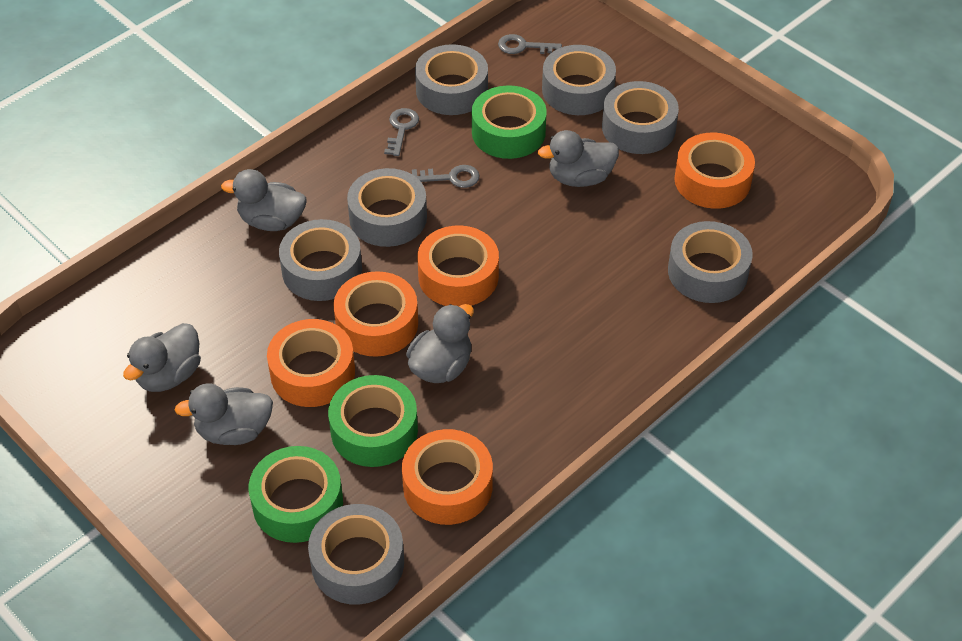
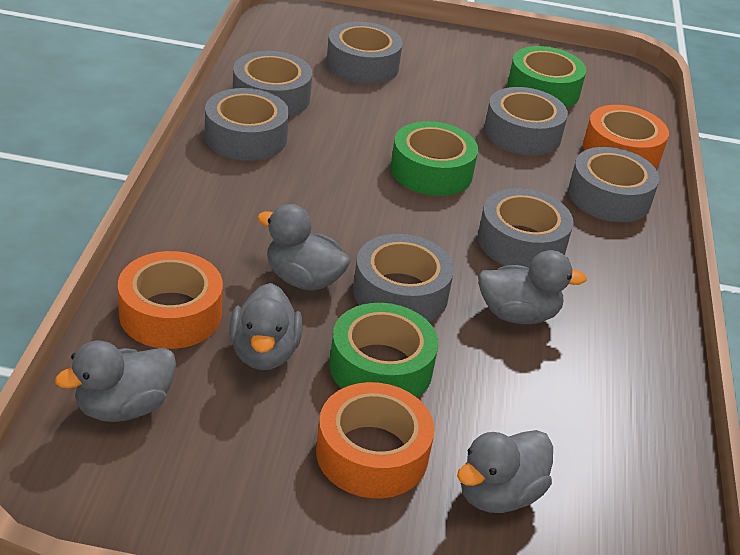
grey key: [384,108,419,156] [412,165,480,188] [498,34,562,54] = 3 -> none = 0
orange tape: [267,319,355,407] [333,271,418,357] [402,429,493,525] [418,225,499,307] [674,133,755,209] = 5 -> [118,251,223,349] [316,382,434,498] [583,105,669,168] = 3

